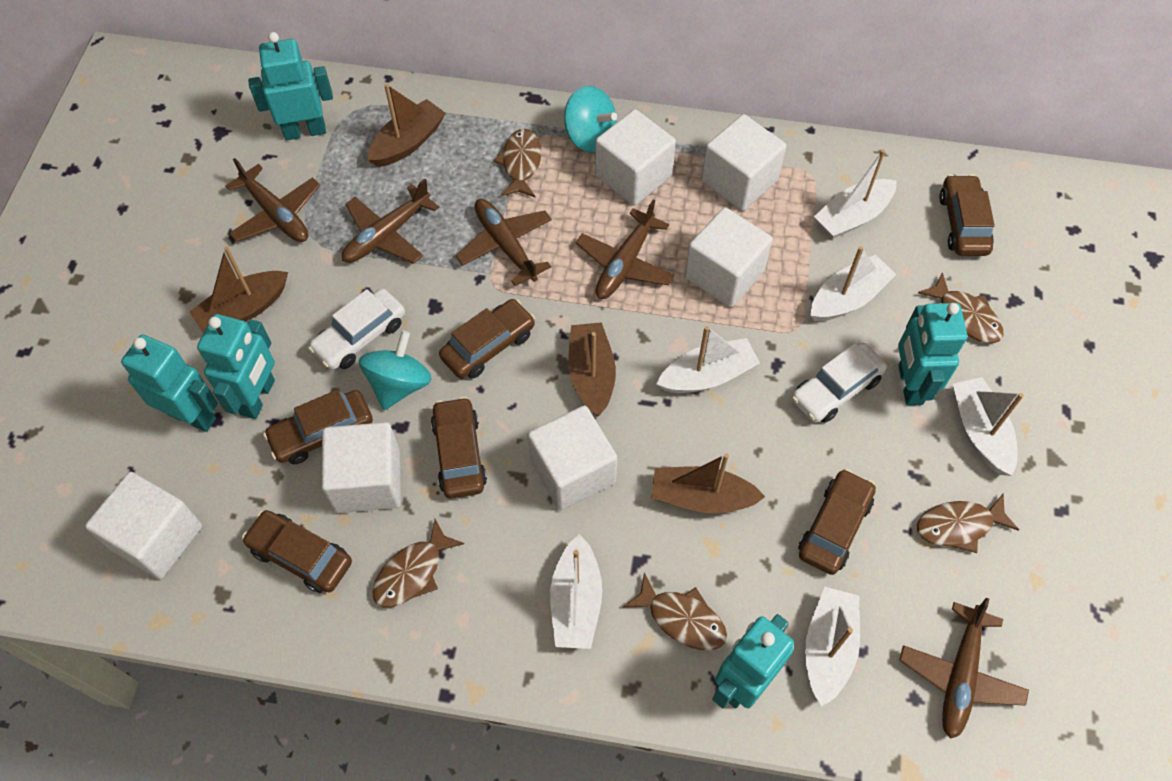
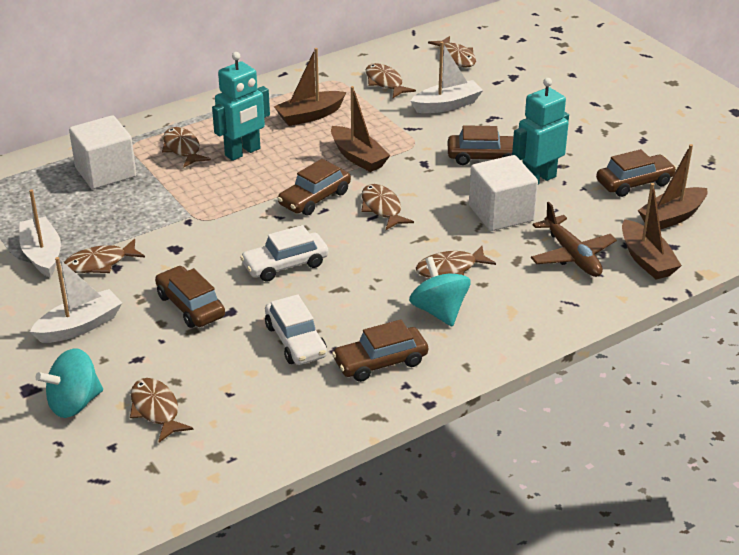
brown car: [242,510,352,593] [263,389,373,464] [431,397,487,499] [439,299,535,379] [798,469,876,575] [939,174,995,256] = 6 -> [155,266,225,328] [277,159,351,215] [332,319,428,382] [448,125,514,165] [596,149,677,197] = 5
brown fish: [372,519,464,607] [494,128,541,198] [623,572,727,650] [917,493,1019,553] [918,272,1003,343] = 5 -> [64,239,145,273] [130,378,193,442] [162,127,211,167] [361,184,414,230] [366,63,416,98] [416,246,496,278] [428,36,476,67] = 7
brown plane: [225,158,320,242] [342,179,439,264] [456,199,552,286] [576,200,674,299] [899,598,1029,739] = 5 -> [531,202,617,277] = 1
turquoise robot: [121,334,218,432] [197,314,275,419] [248,32,333,140] [712,614,794,709] [898,303,967,405] = 5 -> [212,52,270,161] [512,78,569,185] = 2
white boat: [550,534,602,649] [657,326,760,393] [805,587,860,706] [811,246,896,321] [814,149,897,239] [953,377,1024,476] = 6 -> [19,189,61,278] [30,257,122,343] [411,42,483,113] = 3
white cube: [85,472,202,579] [321,422,401,513] [528,405,617,510] [595,109,676,206] [685,207,773,307] [701,114,786,211] = 6 -> [69,115,136,189] [469,155,538,231] = 2

